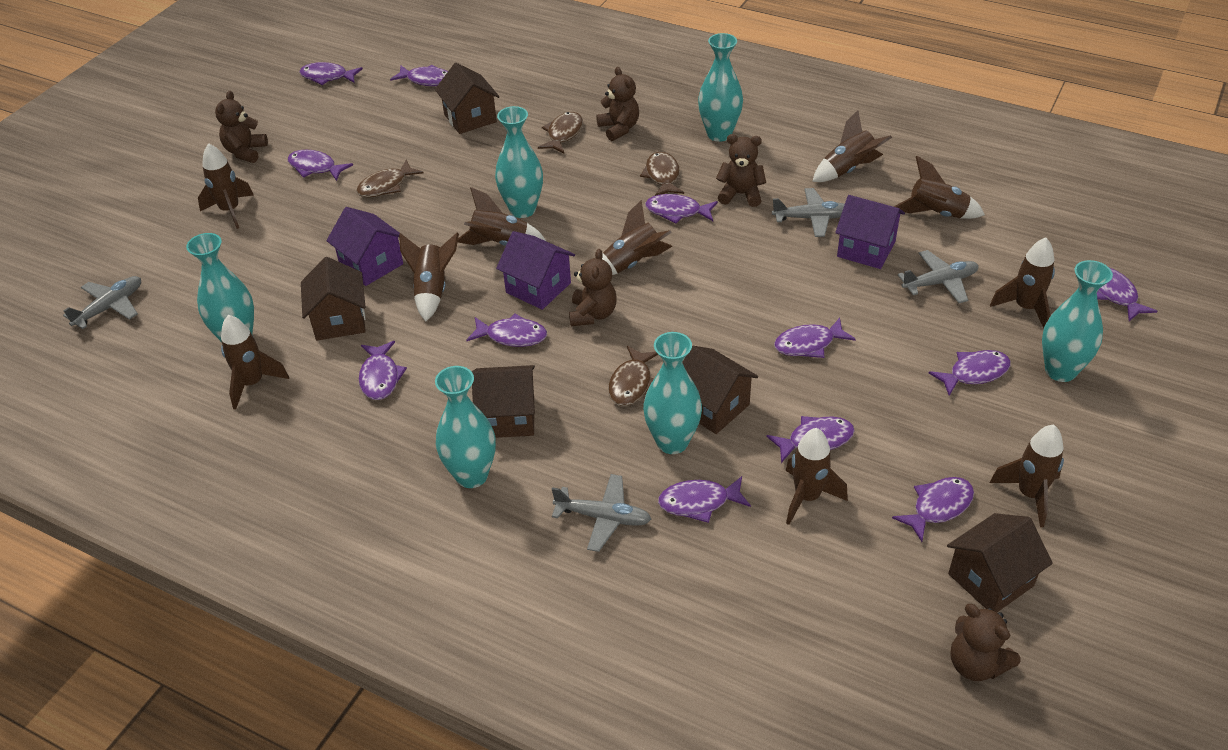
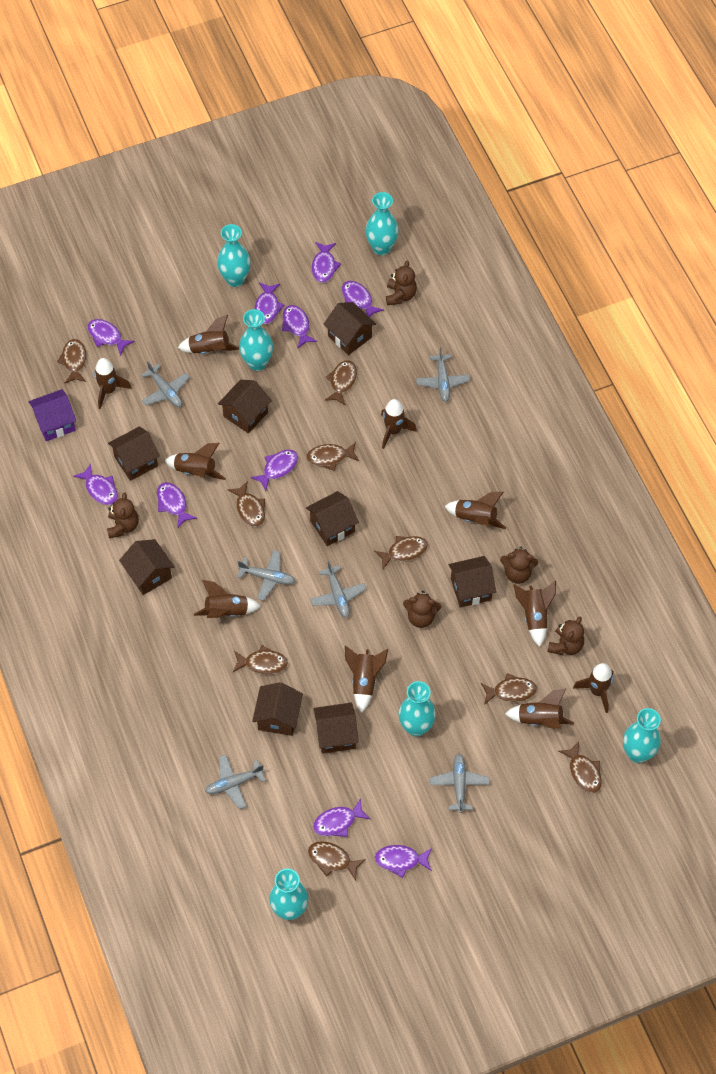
brown fish: [356,160,424,197] [538,112,583,153] [608,346,658,406] [640,152,684,196] = 4 -> [57,339,87,383] [227,481,265,527] [233,645,288,675] [306,442,359,471] [308,841,366,880] [325,360,357,406] [374,536,428,569] [481,673,537,705] [558,741,602,793] = 9
brown house: [301,257,366,341] [435,63,499,134] [472,365,535,438] [682,346,758,434] [947,513,1053,613] = 5 -> [108,426,160,481] [119,539,175,595] [218,380,272,433] [252,682,303,736] [306,491,359,546] [313,702,359,754] [323,302,376,355] [448,556,496,608] = 8
grey plane: [63,276,141,329] [552,474,651,552] [772,188,845,237] [898,250,979,303] = 4 -> [141,362,190,407] [205,755,266,809] [237,550,296,601] [310,561,366,618] [416,347,470,402] [430,753,490,813] = 6
purple fish: [288,150,353,181] [299,62,363,85] [359,341,407,400] [390,65,448,86] [466,314,547,347] [645,194,718,223] [658,476,751,523] [766,416,855,463] [774,318,856,358] [892,477,974,542] [929,350,1011,396] [1097,268,1158,321] = 12 -> [73,463,118,505] [87,319,135,356] [157,482,197,529] [251,450,298,491] [255,282,284,324] [282,305,317,349] [312,242,341,283] [313,798,370,837] [342,281,384,317] [375,845,432,878] = 10
purple house: [326,207,403,286] [496,231,575,310] [835,195,905,269] = 3 -> [29,389,76,441] = 1

